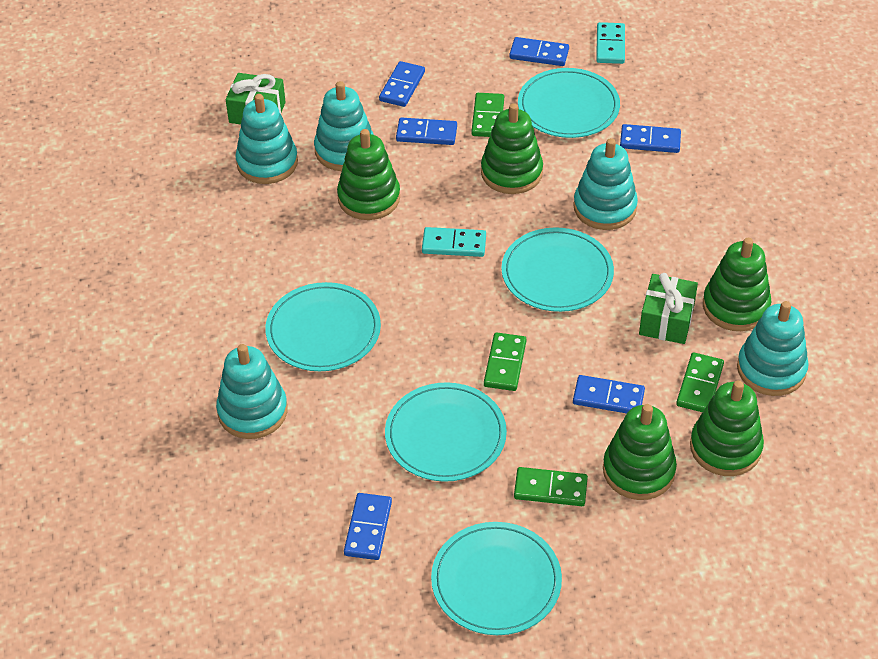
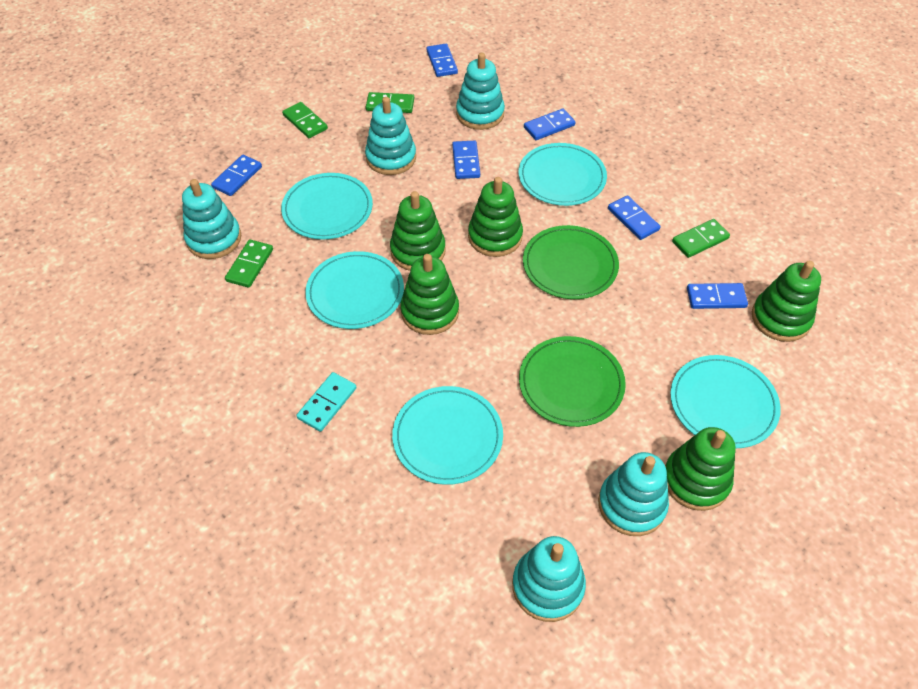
green gift: [226,73,286,125] [639,273,698,344] = 2 -> none = 0
green plate: none = 0 -> [519,336,626,427] [523,225,619,299] = 2
turquoise domino: [422,227,486,257] [596,22,625,64] = 2 -> [296,372,356,432] = 1

